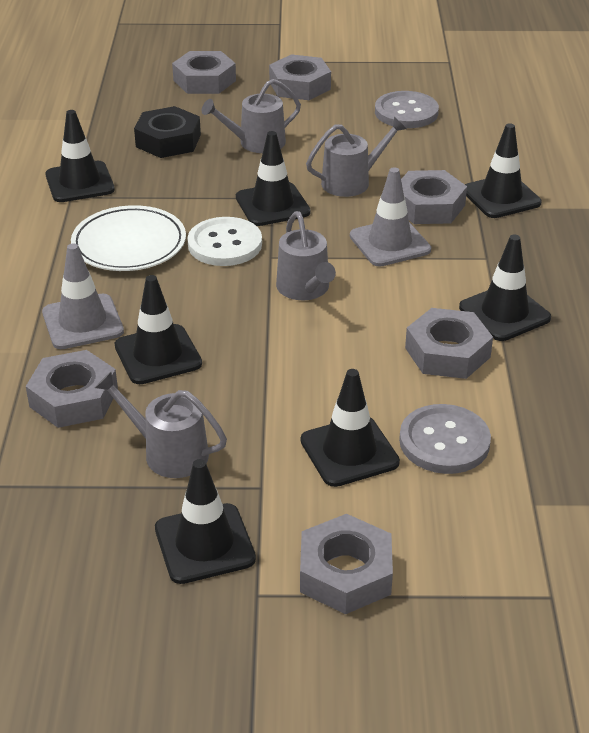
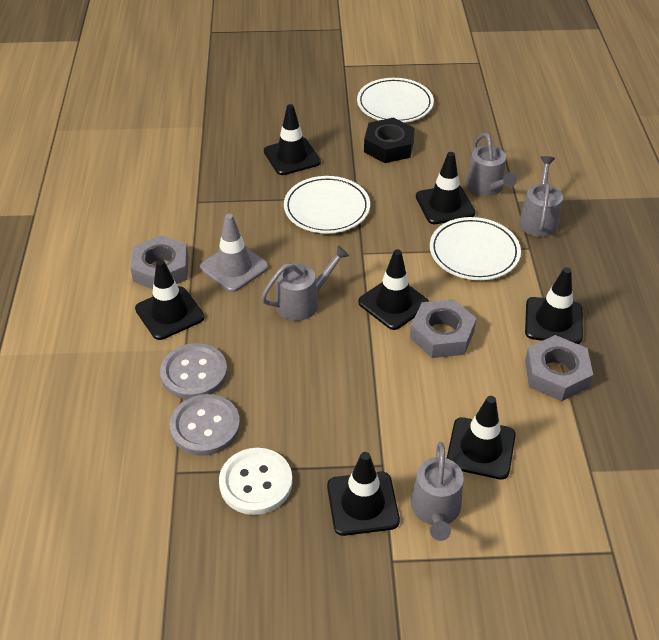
grey nut: [26,350,118,428] [172,51,236,94] [269,54,331,100] [300,514,393,614] [401,170,467,224] [405,308,493,379] = 6 -> [130,235,189,289] [410,299,476,358] [525,335,593,401] = 3
grey traffic cone: [42,243,124,349] [350,167,431,267] = 2 -> [200,214,269,292] = 1
white plate: [71,205,186,271] = 1 -> [284,176,370,233] [357,78,434,123] [430,217,521,280] = 3

